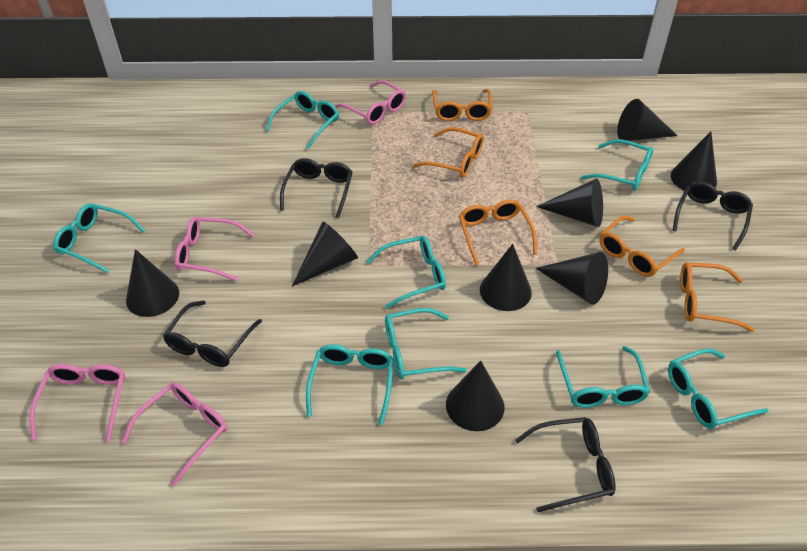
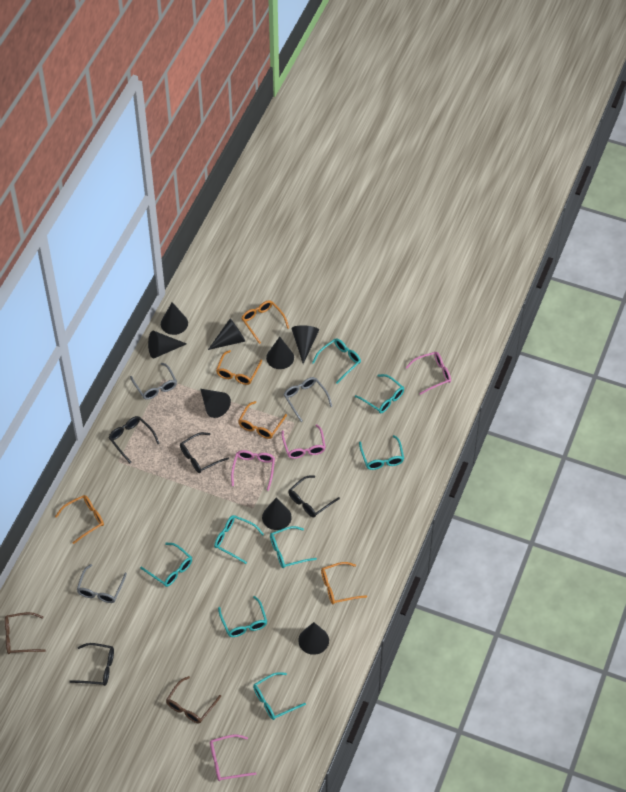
brown glasses: none = 0 -> [5,612,46,654] [166,676,221,724] = 2
grey glasses: none = 0 -> [77,564,127,603] [130,363,177,400] [283,377,332,422] = 3

